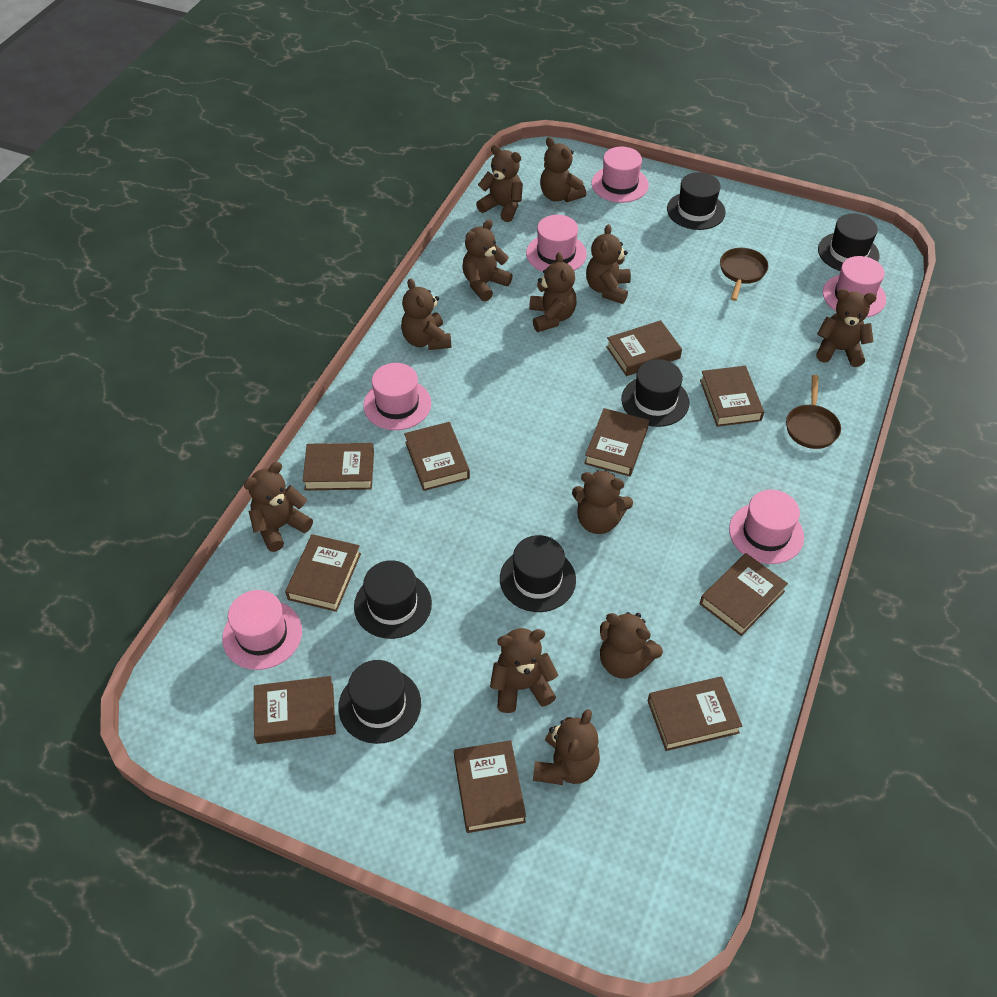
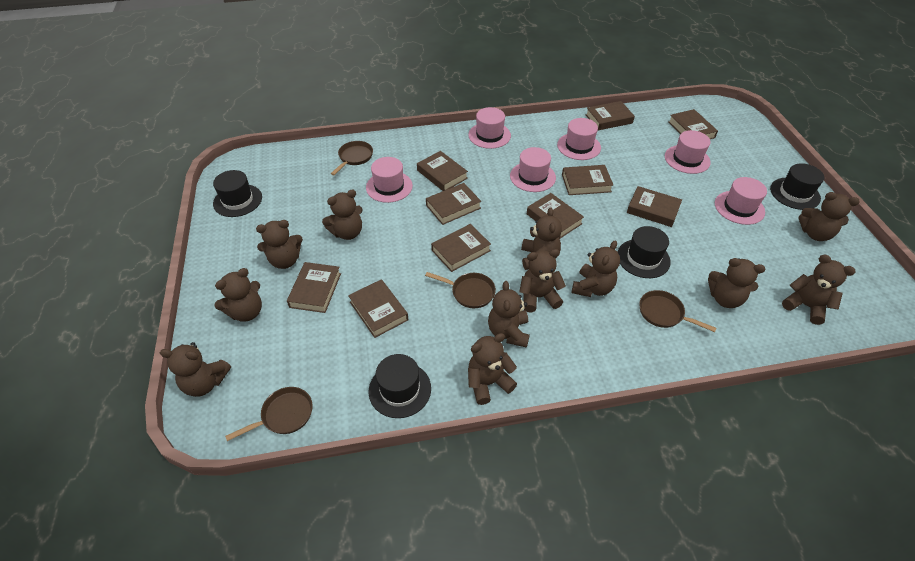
black hat: [338,660,421,744] [354,560,432,639] [500,535,576,612] [621,359,689,427] [667,172,726,230] [818,214,880,271] = 6 -> [213,170,262,217] [369,354,431,418] [617,226,671,278] [770,163,824,210] = 4
brown pan: [720,248,769,301] [786,375,841,449] = 2 -> [225,387,313,441] [331,141,373,175] [425,272,496,308] [639,290,717,332] = 4

